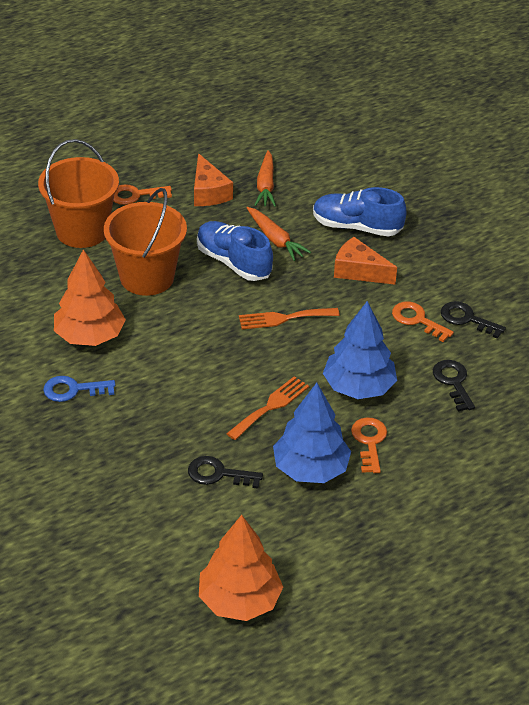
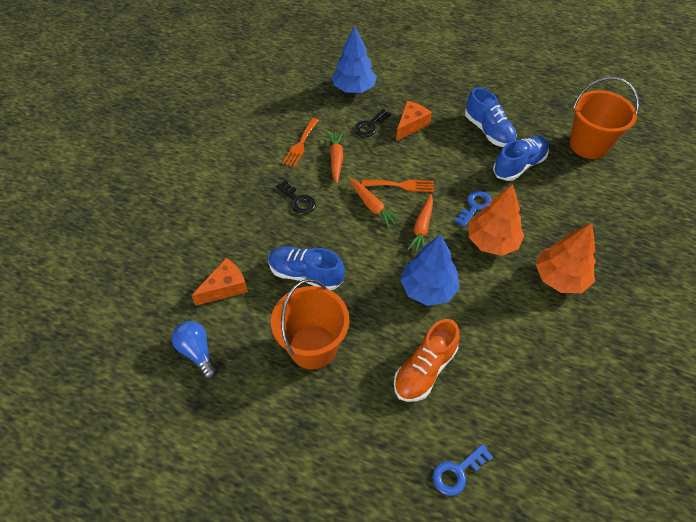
black key: [188,456,263,489] [433,360,475,412] [441,301,506,339] = 3 -> [276,180,316,214] [354,109,391,137] = 2
blue key: [43,376,115,402] = 1 -> [433,444,493,496] [454,191,492,227] = 2
blue light bulb: none = 0 -> [172,321,218,379] = 1
blue shoe: [197,221,273,281] [313,187,406,237] = 2 -> [268,246,345,291] [465,87,517,147] [493,136,549,181] = 3
orange carrot: [247,207,311,261] [255,150,276,207] = 2 -> [327,132,343,183] [349,178,402,228] [407,194,433,252] = 3
orange key: [113,184,172,205] [351,417,387,473] [392,301,454,342] = 3 -> none = 0
orange shoe: none = 0 -> [394,319,460,402] = 1

